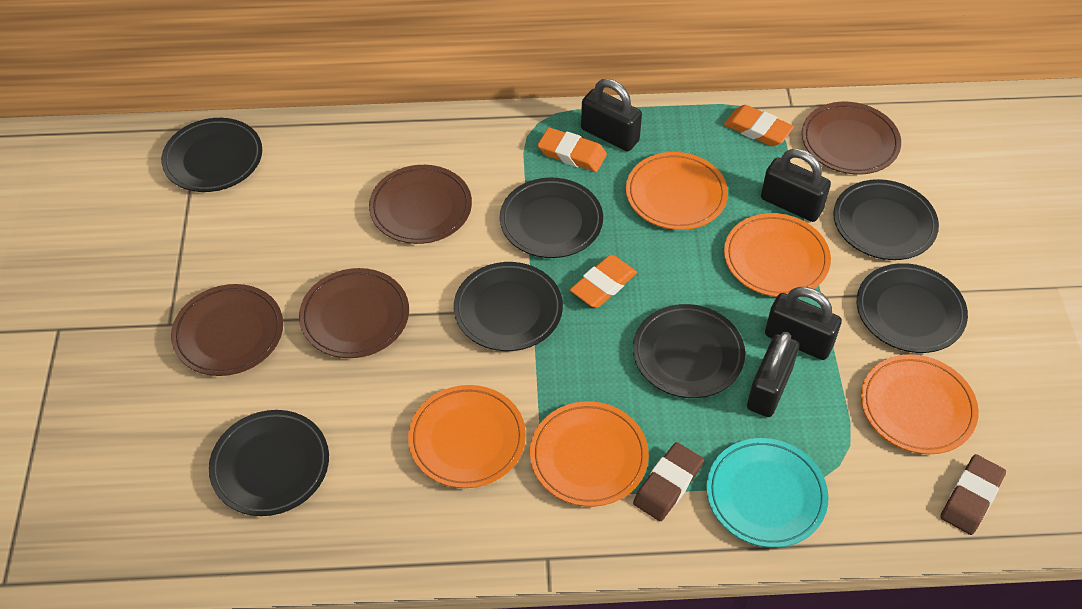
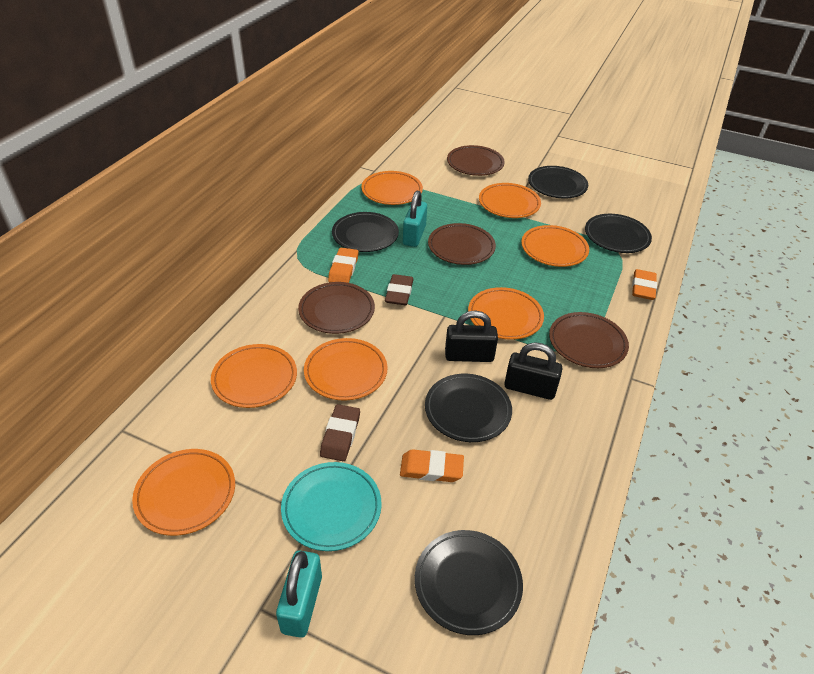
black padlock: [581,79,642,151] [747,332,799,417] [761,149,831,222] [765,287,842,360] = 4 -> [445,310,498,362] [504,342,563,400] = 2
black plate: [161,118,262,192] [209,410,329,516] [454,262,563,351] [500,177,603,258] [633,304,745,398] [833,179,939,260] [857,263,968,353] = 7 -> [332,212,399,252] [415,530,523,635] [425,374,512,442] [528,166,588,198] [585,214,652,253] = 5
orange plate: [408,385,526,488] [530,401,649,507] [626,152,728,230] [724,213,831,297] [861,354,979,454] = 5 -> [132,449,235,536] [211,344,297,408] [304,338,387,401] [361,171,423,205] [468,287,544,340] [479,183,541,218] [521,225,589,267] = 7
turquoise padlock: none = 0 -> [276,551,322,638] [403,191,427,247] = 2

